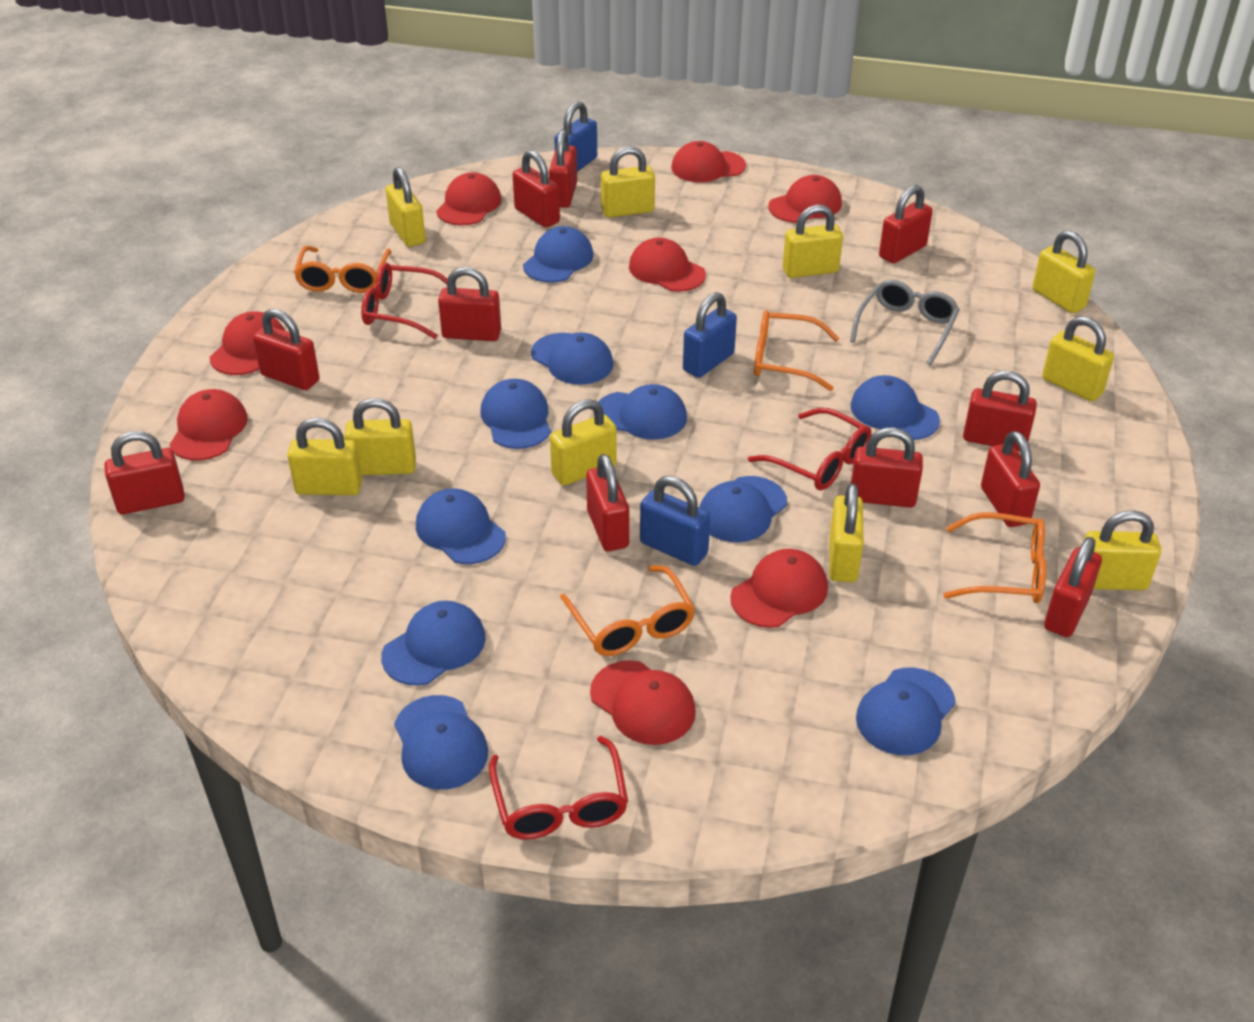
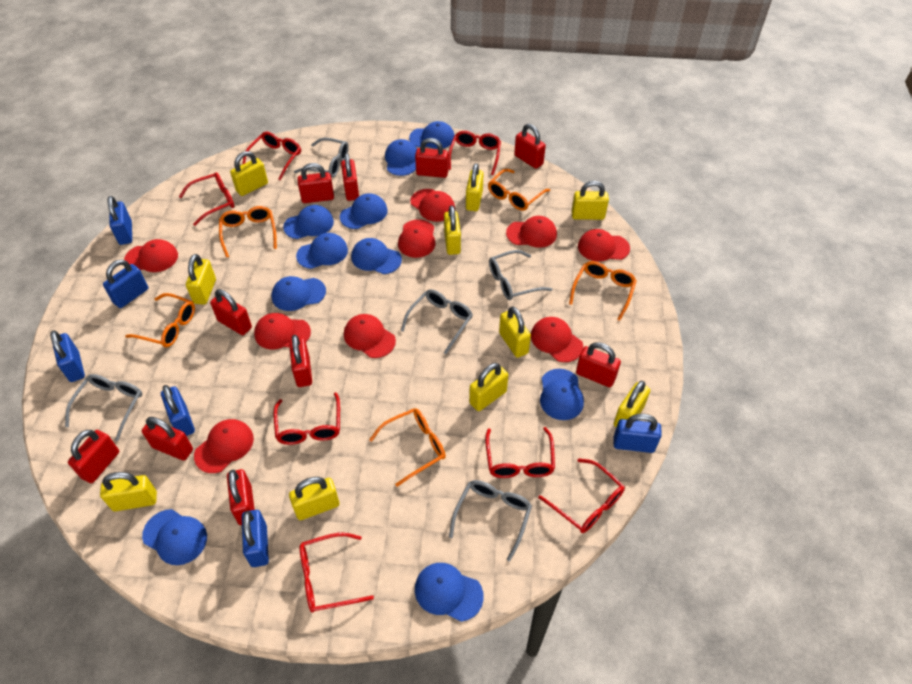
blue padlock: [554,101,597,172] [640,476,711,566] [683,292,737,378] = 3 -> [50,330,85,382] [103,260,149,308] [107,196,132,245] [161,385,195,436] [242,510,269,567] [613,414,662,453] = 6
grey glasses: [850,279,960,365] = 1 -> [65,374,142,441] [294,138,349,178] [401,289,473,354] [449,480,532,562] [489,250,552,301] = 5
orange glasses: [294,246,392,293] [560,565,695,656] [754,310,840,391] [944,512,1046,603] = 4 -> [125,293,195,348] [219,206,277,258] [369,408,446,487] [488,169,550,211] [569,261,637,321] = 5
red cap: [170,389,248,461] [210,311,285,375] [436,172,501,225] [590,660,696,745] [629,238,706,292] [671,141,746,182] [730,549,828,628] [768,175,842,223] = 8 -> [124,239,178,272] [194,419,254,473] [254,313,311,350] [344,314,396,358] [398,219,435,258] [410,189,455,222] [506,216,557,248] [531,317,583,362] [578,229,630,261] = 9
red glasses: [361,263,457,339] [489,736,628,840] [748,408,871,491] = 3 -> [179,172,234,226] [242,132,301,180] [274,392,340,445] [299,533,374,613] [448,131,501,175] [485,427,555,478] [538,458,625,533] = 7
red padlock: [104,431,185,514] [253,309,319,390] [438,267,501,341] [513,150,560,228] [549,130,577,208] [586,454,629,551] [851,427,923,508] [879,185,933,264] [963,371,1037,451] [981,431,1040,527] [1044,537,1102,637] = 11 -> [68,430,119,483] [142,417,193,461] [210,289,252,335] [227,469,255,525] [289,335,312,387] [297,163,334,203] [341,153,359,201] [415,138,448,178] [514,124,546,169] [576,342,621,387] = 10

